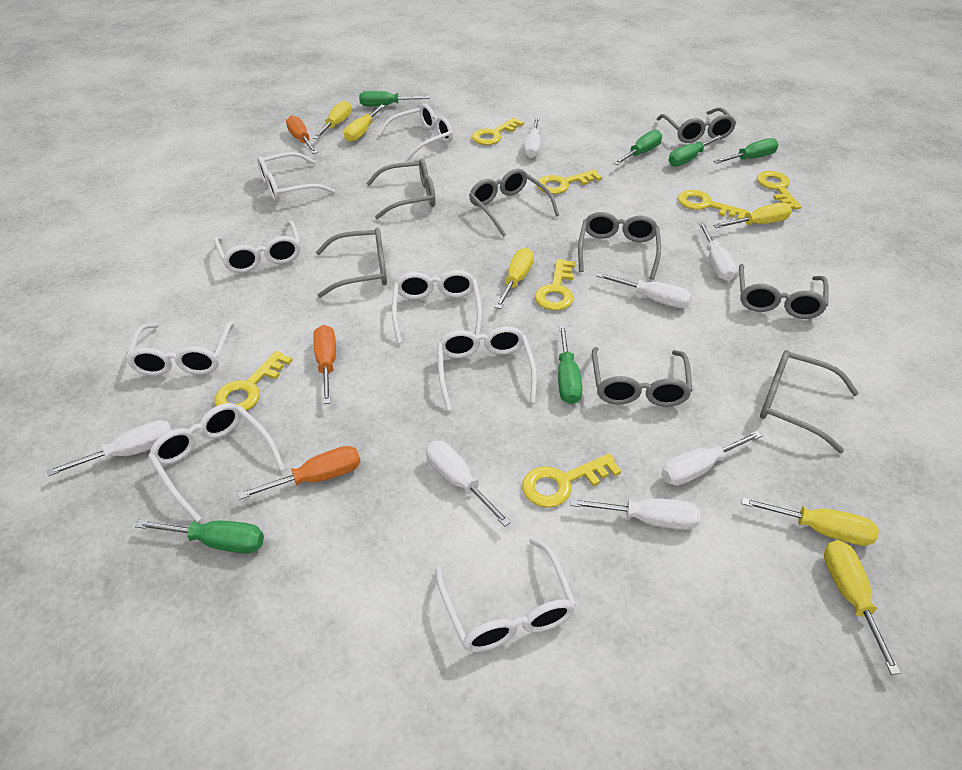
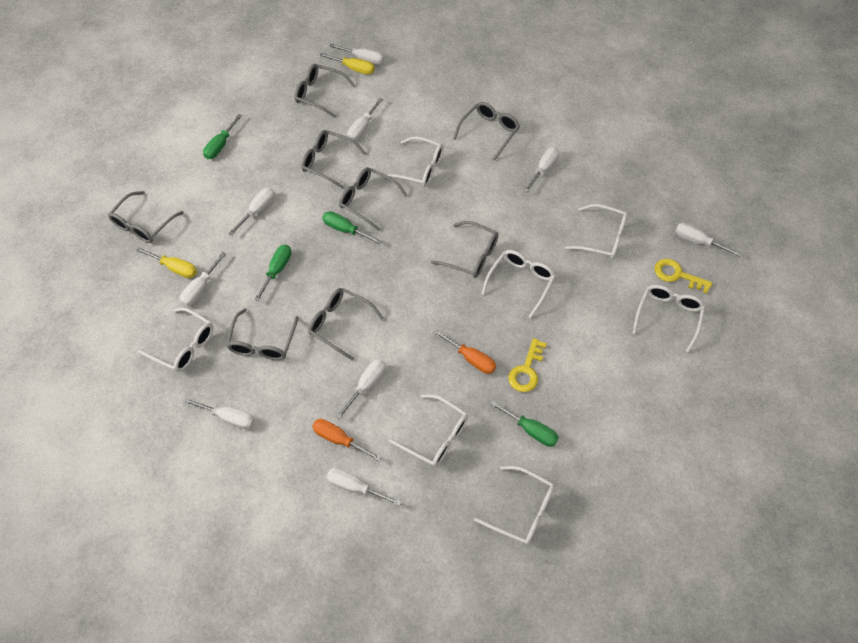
green screwdriver: [135,520,264,554] [359,91,429,106] [558,325,582,404] [613,130,662,165] [668,135,723,166] [713,138,779,164] = 6 -> [203,114,242,159] [254,245,291,301] [322,211,382,244] [490,400,559,447] = 4
orange screwdriver: [238,446,361,500] [286,115,318,154] [313,325,336,404] = 3 -> [312,419,381,461] [434,330,496,374] = 2
white glasses: [126,321,235,376] [148,403,285,522] [214,220,300,273] [257,152,335,202] [377,104,453,161] [392,270,482,344] [435,538,577,652] [437,327,537,411] = 8 -> [138,307,213,372] [382,136,443,187] [389,394,468,467] [474,466,555,545] [482,250,556,318] [565,204,628,259] [633,285,706,353] = 7
white screwdriver: [47,420,172,476] [426,441,511,527] [524,117,541,158] [570,498,700,530] [596,272,692,308] [661,430,763,486] [698,222,737,281] = 7 -> [180,252,226,306] [183,398,255,429] [228,188,275,236] [326,468,402,506] [329,44,384,64] [336,359,386,419] [347,98,383,141] [524,147,559,192] [676,223,741,257] = 9
yellow key: [215,351,293,411] [472,117,524,145] [522,454,621,508] [535,259,575,310] [537,169,602,194] [678,190,749,219] [756,171,802,210] = 7 -> [508,338,547,392] [654,259,712,294] = 2
yellow screwdriver: [313,100,352,139] [344,105,385,142] [495,248,534,309] [713,203,792,228] [741,497,879,546] [824,540,901,675] = 6 -> [136,247,197,278] [319,53,375,75] = 2

